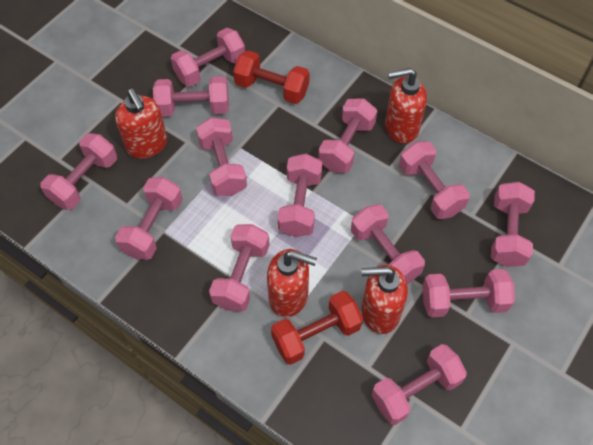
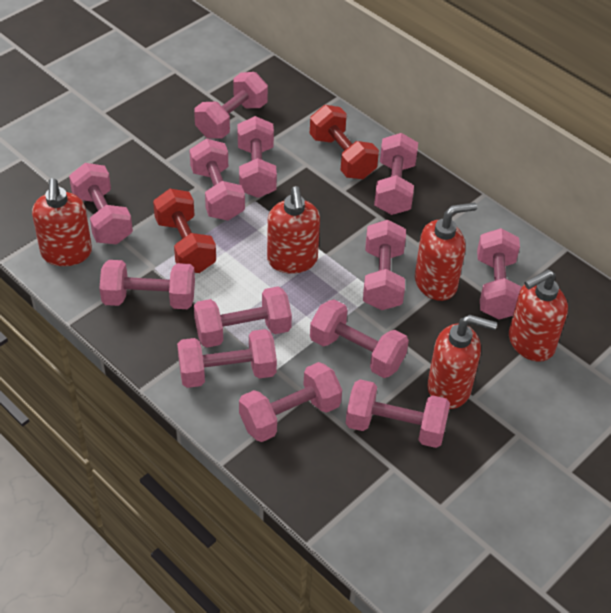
red soap dispenser: [115,89,167,159] [267,249,317,317] [361,265,408,334] [385,68,427,144] = 4 -> [32,178,92,266] [267,186,320,274] [415,202,477,301] [428,315,497,409] [509,269,568,362] = 5

